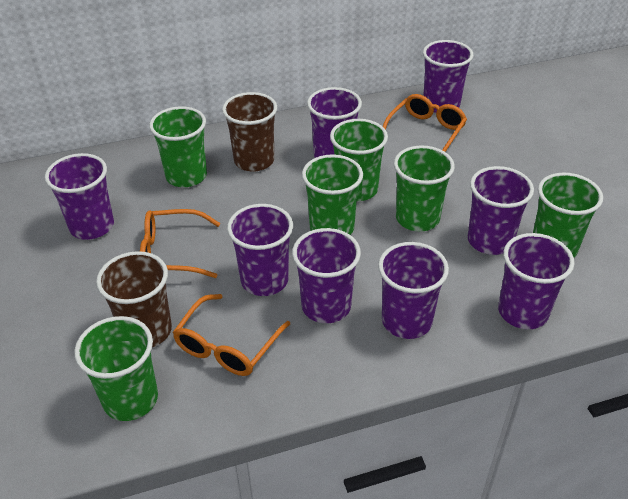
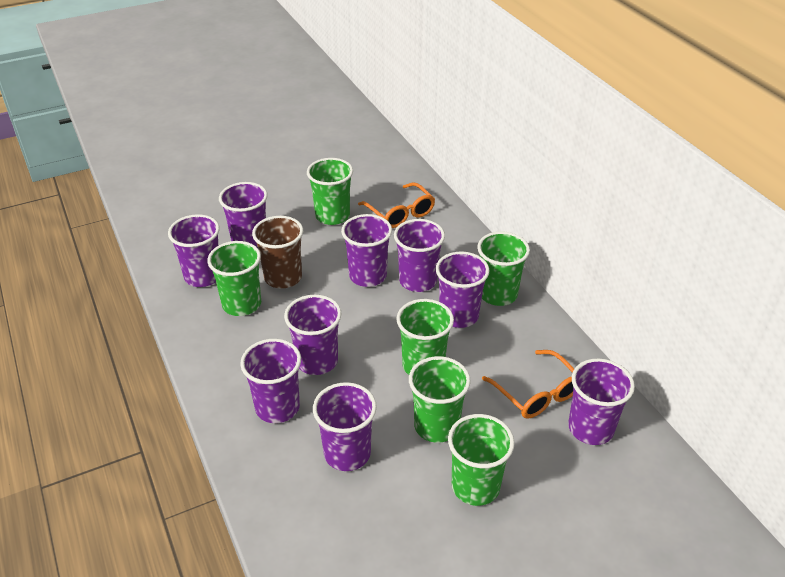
brown cup: [96,251,172,347] [222,92,277,172] = 2 -> [252,216,303,288] = 1
orange glasses: [140,209,220,278] [172,294,290,376] [383,94,467,152] = 3 -> [358,182,435,228] [482,350,574,419] = 2
purple cup: [45,153,114,240] [227,204,293,296] [292,228,361,323] [307,87,362,158] [378,242,449,339] [423,40,473,113] [468,166,534,255] [498,233,575,329] = 8 -> [168,214,220,287] [219,182,268,248] [240,339,301,423] [284,295,342,375] [313,382,377,471] [341,214,392,287] [394,219,445,292] [436,252,489,328] [568,359,635,445] = 9

